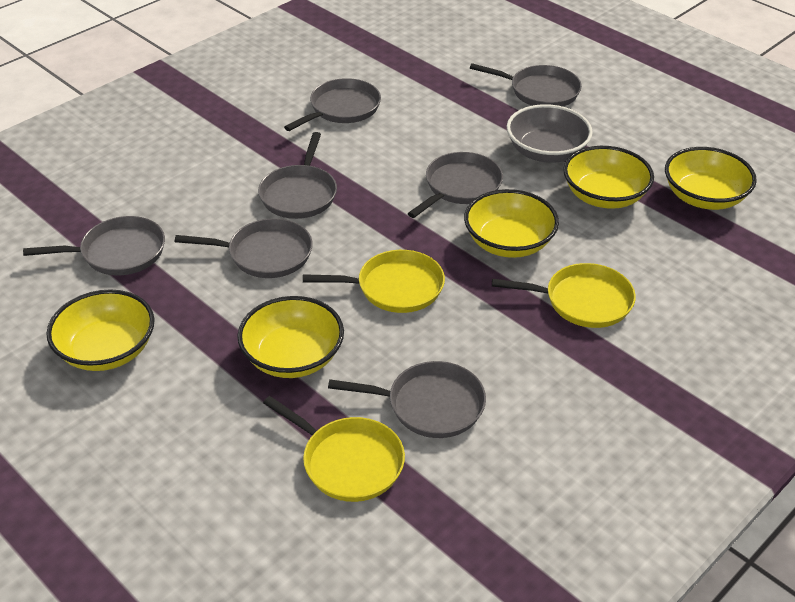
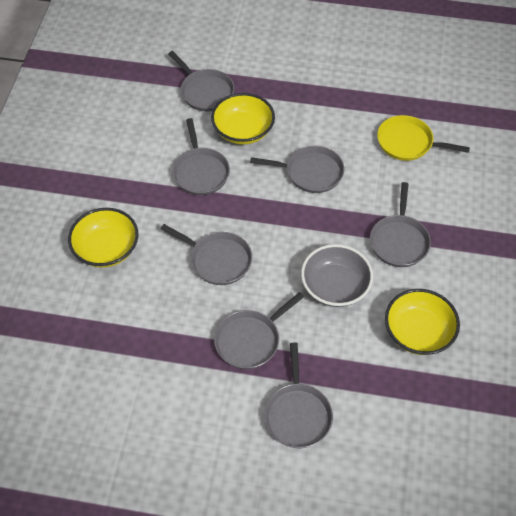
yellow bowl: [46,289,155,371] [237,296,344,378] [464,189,559,258] [563,146,654,209] [665,147,757,210] = 5 -> [68,208,139,268] [211,93,275,145] [385,289,460,355] = 3
yellow pan: [263,396,405,502] [303,250,445,313] [492,263,636,328] = 3 -> [377,115,470,161] = 1

